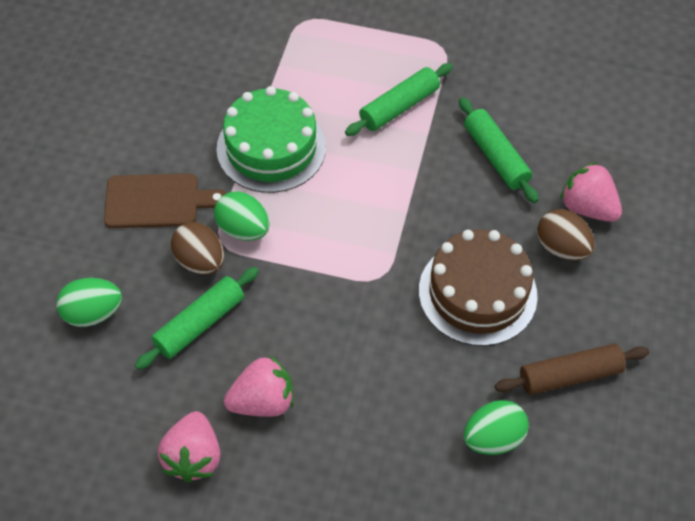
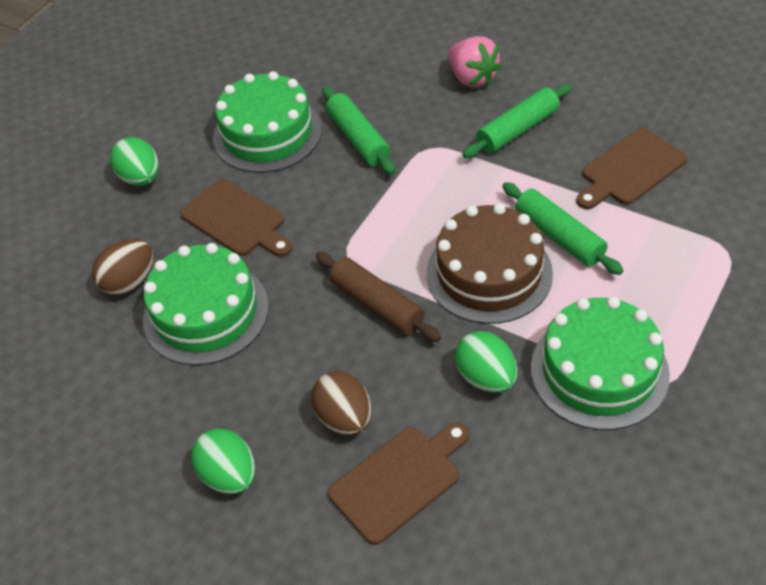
brown cutting board: [104,173,227,228] = 1 -> [180,179,293,257] [328,422,470,545] [576,128,687,209] = 3
green cake: [216,86,326,193] = 1 -> [143,243,269,365] [213,71,322,173] [531,297,670,430] = 3
pink strawberry: [158,411,221,483] [224,356,294,417] [560,162,622,222] = 3 -> [448,36,502,87] = 1

